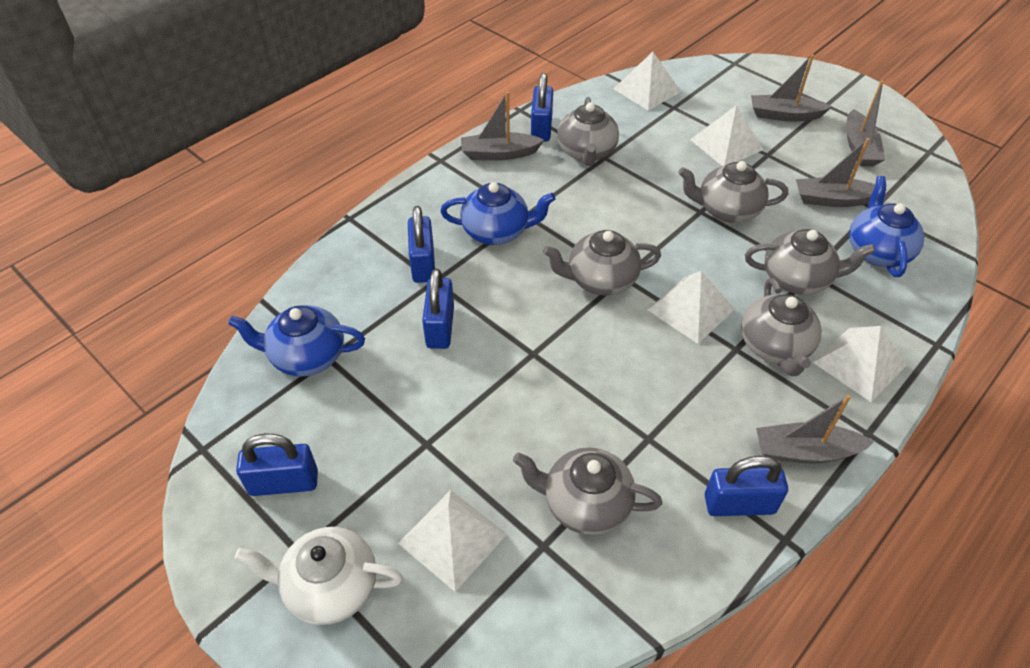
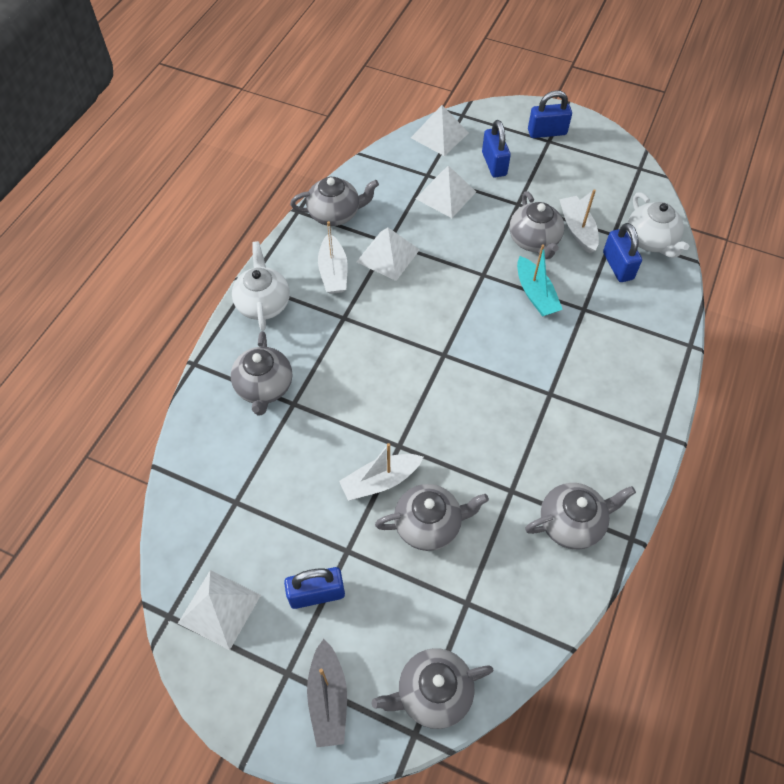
blue padlock: [236,434,318,496] [408,206,435,283] [422,269,454,349] [531,73,553,142] [705,456,788,516] = 5 -> [284,567,345,609] [482,120,511,178] [528,90,572,138] [603,223,642,282] = 4
blue teapot: [228,305,365,377] [440,182,555,245] [849,176,924,277] = 3 -> none = 0
grey boat: [461,92,544,160] [751,54,833,121] [756,395,874,464] [796,138,887,207] [846,81,885,167] = 5 -> [307,639,347,747] = 1
turquoise boat: none = 0 -> [517,244,563,317] = 1
white boat: none = 0 -> [318,221,348,294] [339,443,423,501] [559,189,599,253] = 3
white pyramid: [398,490,507,592] [613,52,681,110] [648,271,735,344] [690,105,763,166] [813,326,907,402] = 5 -> [178,570,261,650] [357,227,420,281] [411,105,469,156] [415,165,476,218] = 4
white teapot: [235,527,403,625] = 1 -> [232,241,290,331] [628,192,689,258] = 2

